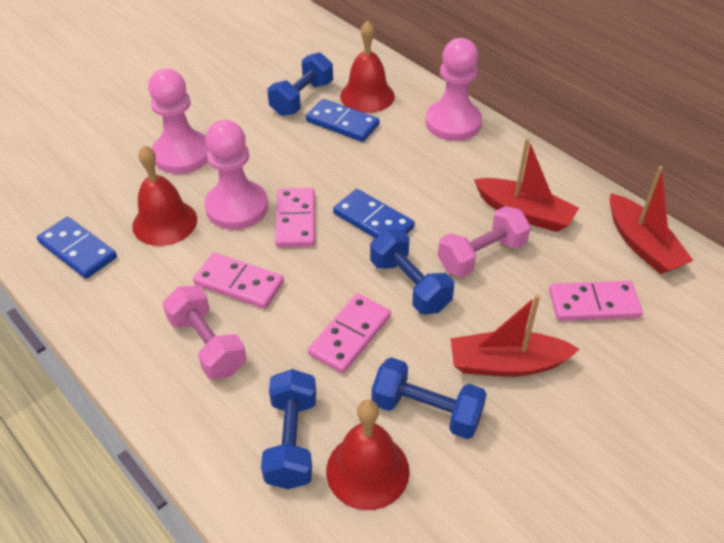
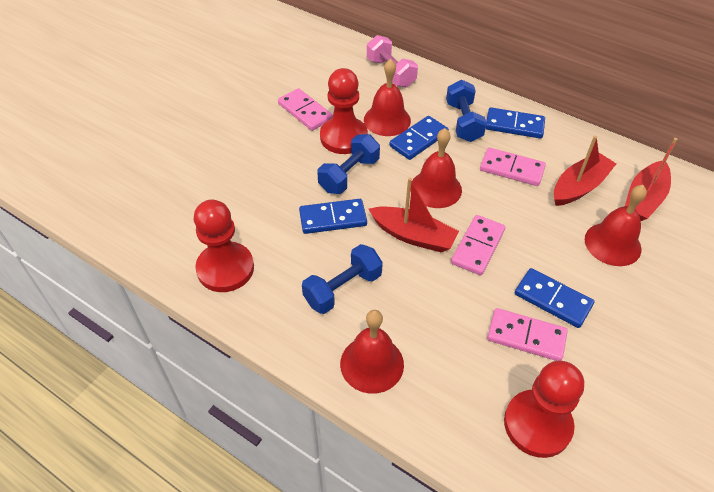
blue domino: [37,217,117,279] [306,99,380,142] [333,189,415,238] = 3 -> [299,199,367,234] [389,116,449,160] [486,107,545,139] [515,268,595,328] = 4
blue dumbbell: [261,369,316,489] [267,52,333,116] [370,230,454,314] [372,357,487,439] = 4 -> [302,244,383,314] [317,134,380,194] [446,80,487,142] = 3
pink dumbbell: [163,285,247,380] [438,206,531,277] = 2 -> [367,35,418,87] = 1
pink pawn: [148,69,208,174] [204,120,268,230] [425,38,482,141] = 3 -> none = 0
red bell: [132,145,197,246] [326,400,410,510] [340,20,395,113] = 3 -> [340,310,404,394] [364,59,411,136] [411,128,462,208] [585,185,647,266] = 4
red pawn: none = 0 -> [194,200,254,292] [320,68,368,154] [504,361,584,458] = 3

